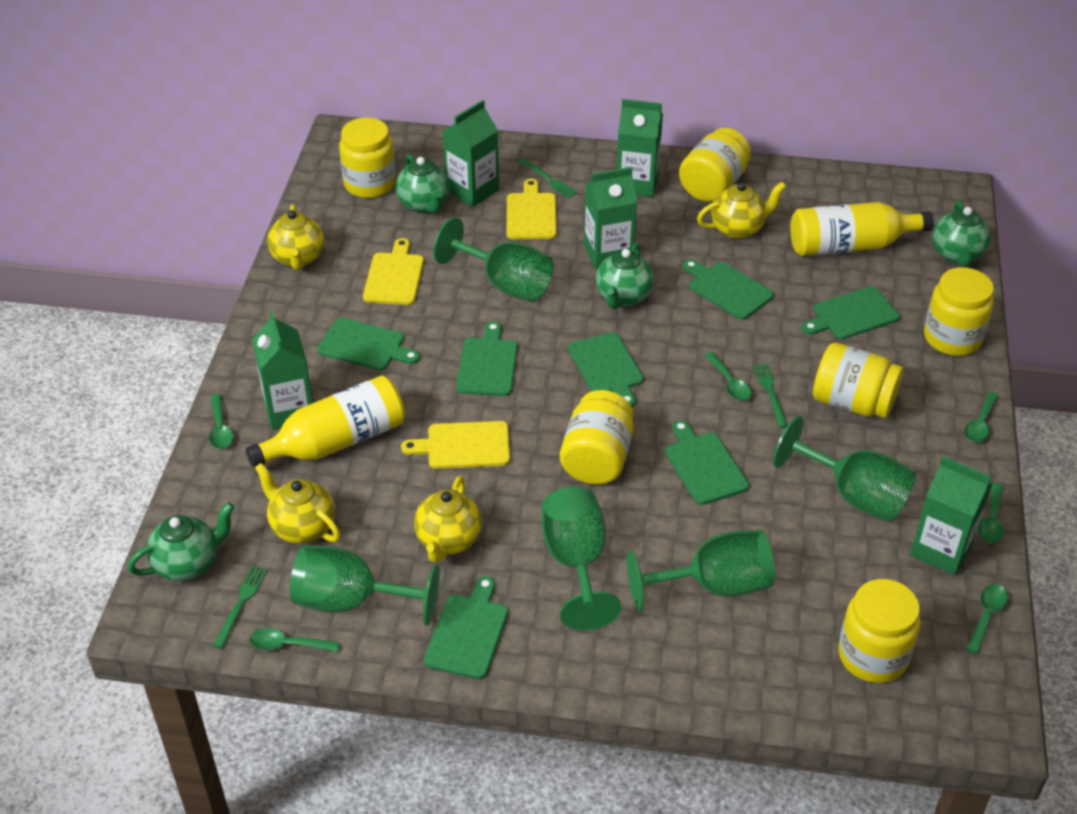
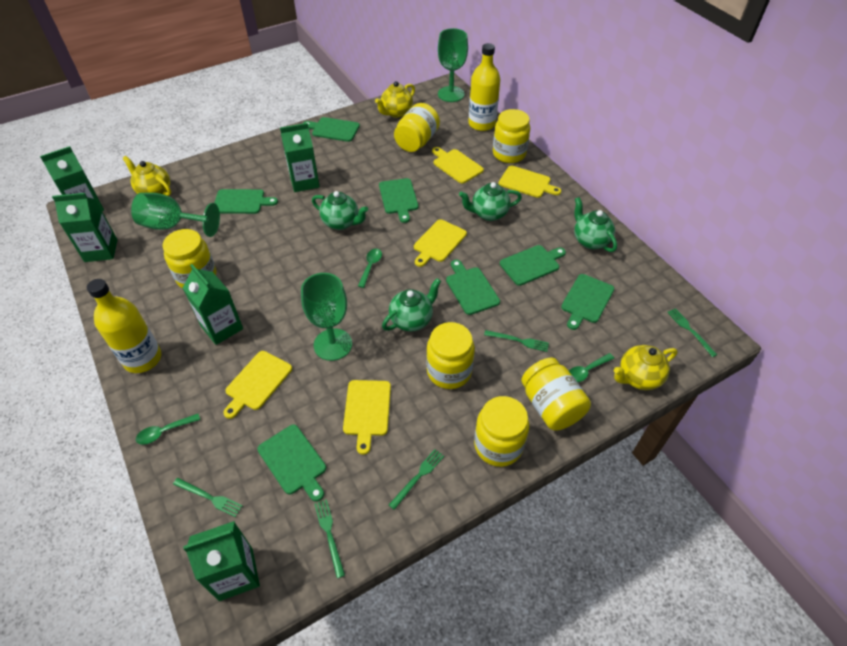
green fork: [213,567,267,649] [518,158,578,198] [753,363,788,428] = 3 -> [173,478,243,517] [314,499,345,578] [389,449,444,510] [484,330,549,352] [667,308,717,357] = 5
green goblet: [290,546,440,626] [433,217,553,302] [541,487,621,630] [626,530,775,612] [773,416,916,522] = 5 -> [131,193,220,237] [301,273,352,361] [438,28,468,102] = 3
green spoon: [209,394,233,449] [249,628,340,652] [705,352,752,401] [964,392,999,442] [966,584,1008,654] [978,483,1004,543] = 6 -> [136,414,200,445] [358,249,382,288] [569,353,614,382] = 3
yellow cutting board: [363,238,424,305] [401,421,510,469] [507,179,557,239] = 3 -> [223,351,292,419] [343,380,391,455] [414,219,467,267] [432,147,484,184] [498,166,561,198] = 5
yellow teapot: [255,463,340,544] [267,204,324,270] [414,476,482,563] [697,182,786,239] = 4 -> [122,156,171,196] [375,81,415,118] [614,345,677,390] = 3

